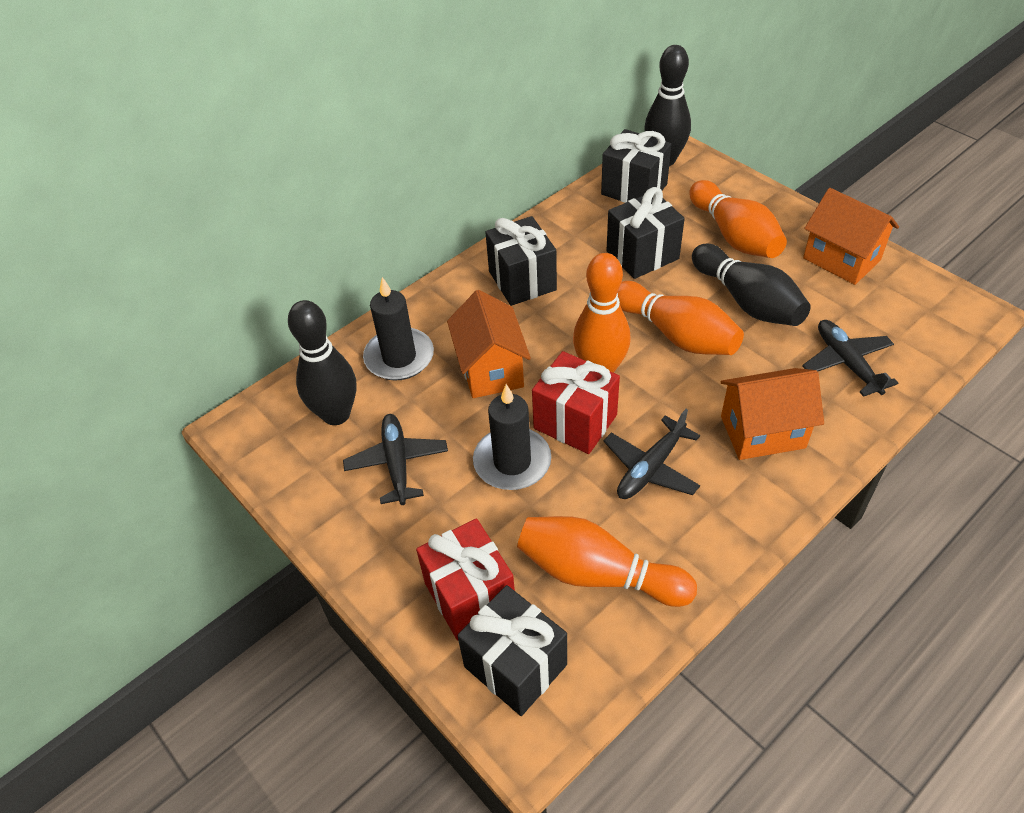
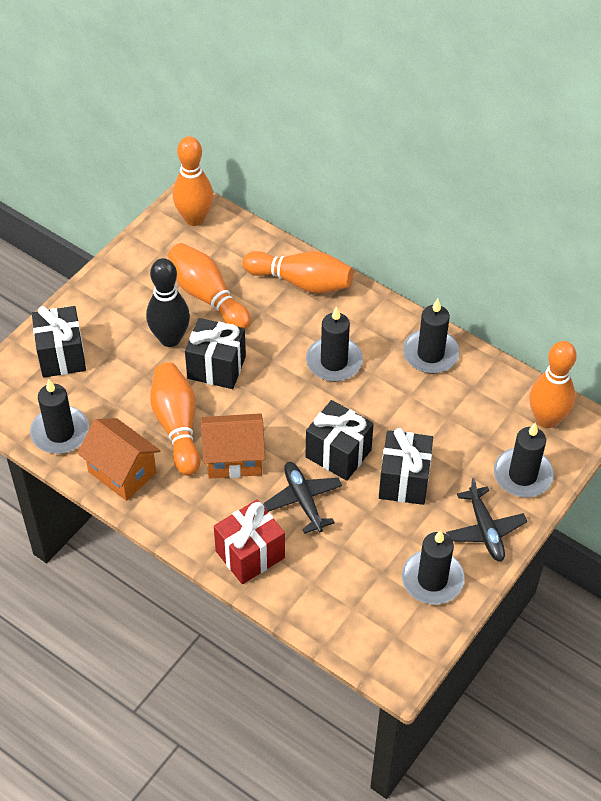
black bowling pin: [288,300,356,425] [644,45,691,166] [692,244,811,326] = 3 -> [146,258,190,347] = 1
black candle: [363,277,434,380] [473,384,551,490] = 2 -> [30,378,89,454] [306,306,363,382] [402,530,465,604] [403,299,460,374] [494,423,554,497] = 5
black plane: [343,414,448,505] [604,409,700,499] [802,320,898,397] = 3 -> [263,462,342,534] [446,478,527,562] = 2
orange bowling pin: [517,516,697,607] [573,253,631,373] [617,281,744,355] [689,180,787,258] = 4 -> [150,362,200,476] [168,243,251,330] [173,136,213,226] [242,251,353,293] [529,341,577,428] = 5
orange house: [447,290,531,398] [721,368,824,460] [803,188,899,285] = 3 -> [77,418,160,501] [201,413,265,479] = 2
red gift: [416,518,515,640] [532,351,620,454] = 2 -> [214,500,285,584] = 1

